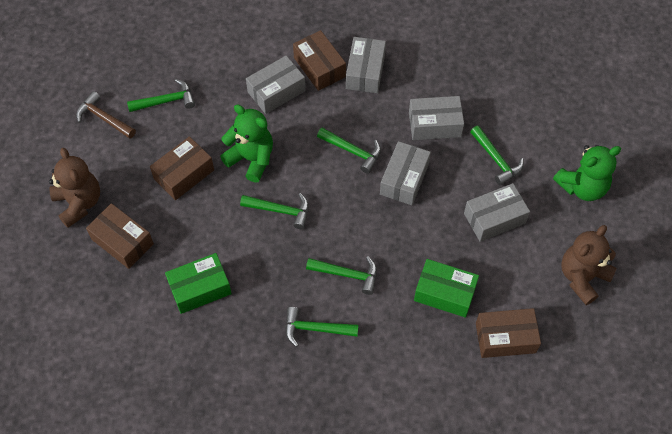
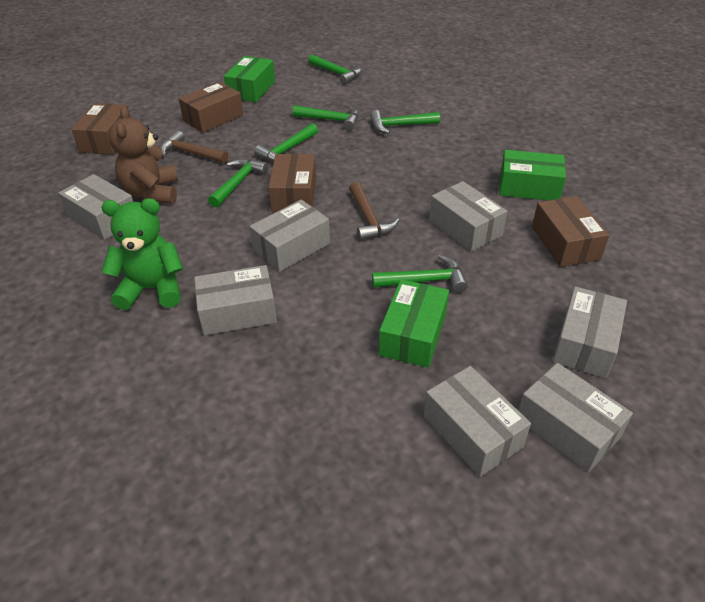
brown hammer: [76,91,136,139] = 1 -> [160,130,228,163] [349,182,399,241] = 2
brown teddy bear: [49,148,100,228] [561,225,616,305] = 2 -> [109,106,178,203] = 1
green box: [165,253,232,314] [414,259,479,318] = 2 -> [224,56,275,102] [379,279,449,368] [499,150,566,200] = 3
green teddy bear: [220,104,273,183] [553,145,621,201] = 2 -> [101,198,183,310] = 1
grey box: [246,56,306,114] [346,37,386,93] [380,141,431,205] [409,96,464,140] [464,183,530,242] = 5 -> [58,174,133,240] [194,265,277,335] [249,200,330,272] [424,366,531,477] [429,181,507,252] [518,363,633,472] [553,286,627,378] = 7

